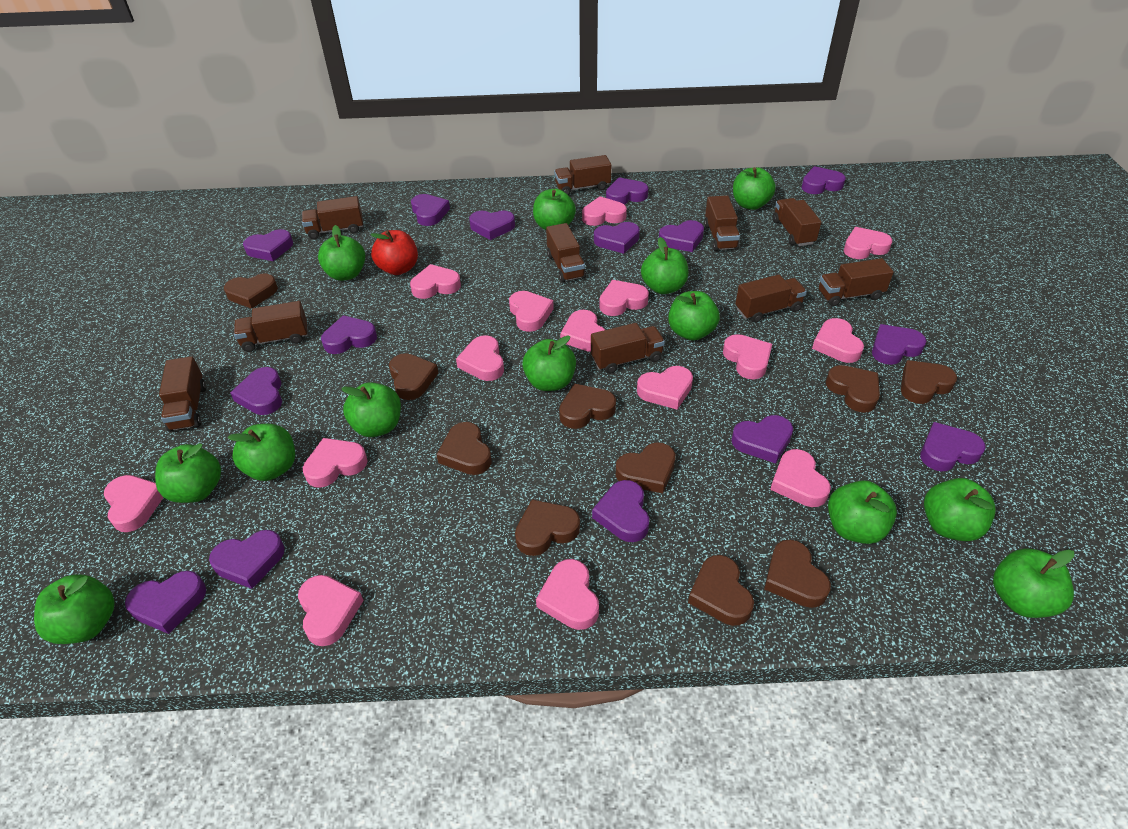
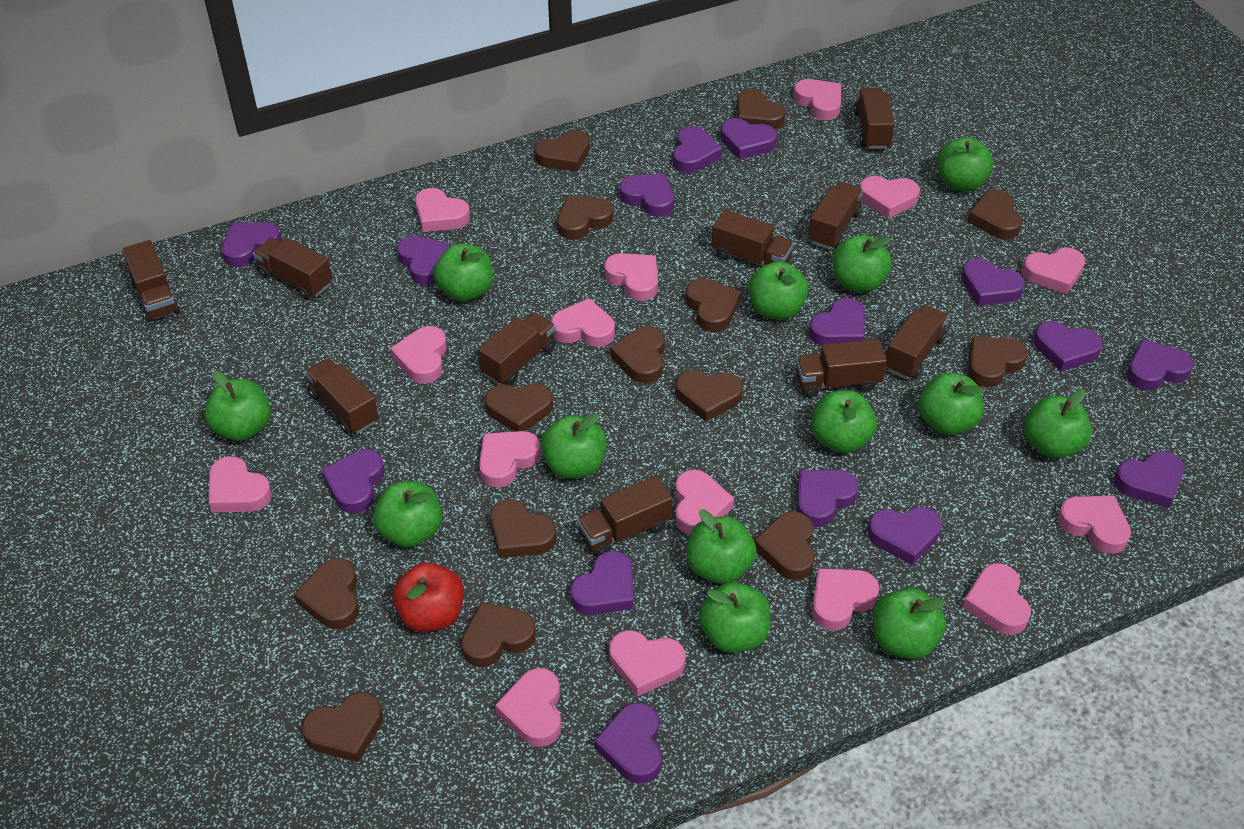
brown heart: [224,274,278,309] [389,353,438,400] [436,422,492,475] [515,499,580,556] [559,383,616,429] [616,442,675,493] [688,555,754,626] [764,539,831,608] [826,365,880,413] [901,360,957,404] = 10 -> [294,558,359,629] [302,692,383,762] [461,602,536,667] [485,383,553,432] [490,499,556,558] [535,130,590,172] [557,195,613,240] [610,326,665,383] [676,370,743,422] [685,279,741,332] [737,89,785,130] [754,511,815,580] [967,189,1022,240] [968,337,1027,387] = 14

